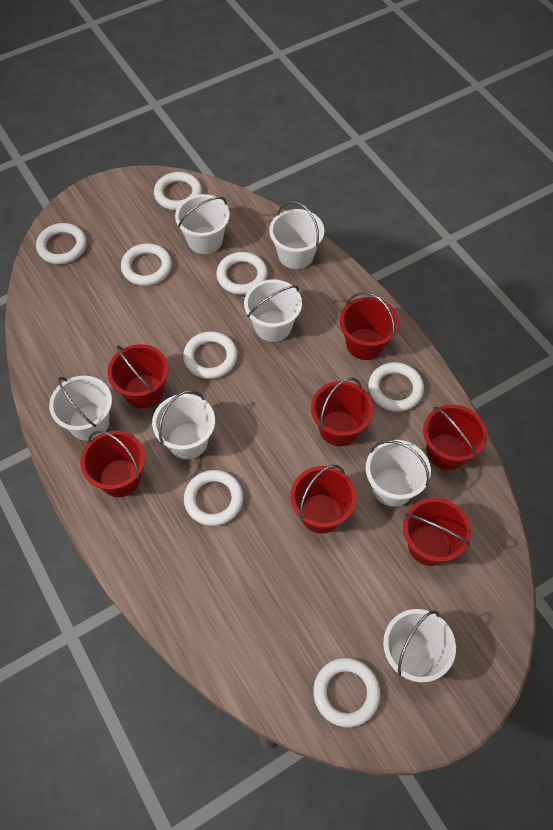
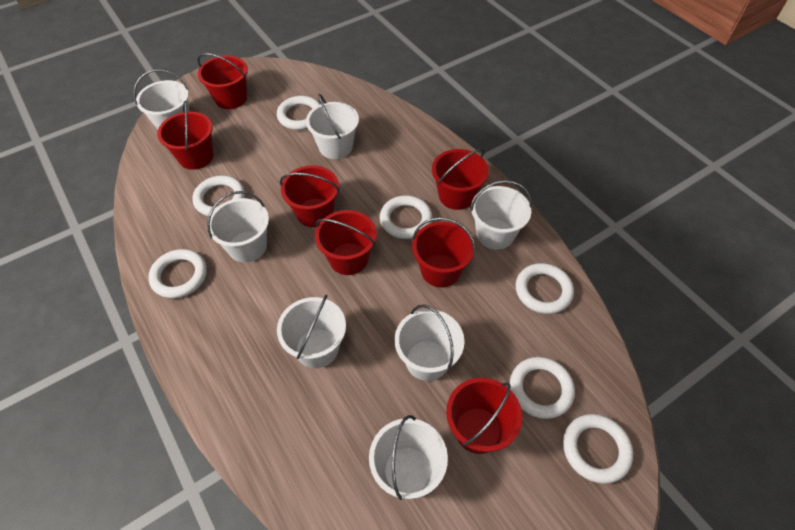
white ring: [36,223,87,264] [121,243,172,286] [154,172,202,210] [183,331,238,379] [184,470,243,526] [216,252,268,295] [313,658,380,727] [368,362,424,412] = 8 -> [148,249,207,298] [192,176,245,216] [277,96,320,130] [380,195,432,239] [510,357,575,419] [516,263,574,314] [563,414,633,484] = 7

